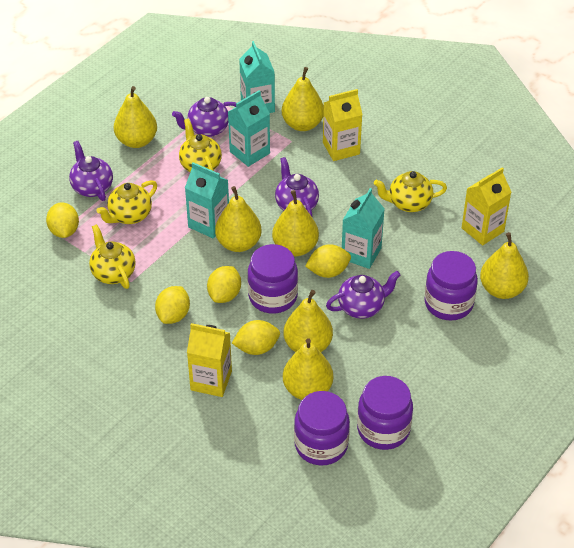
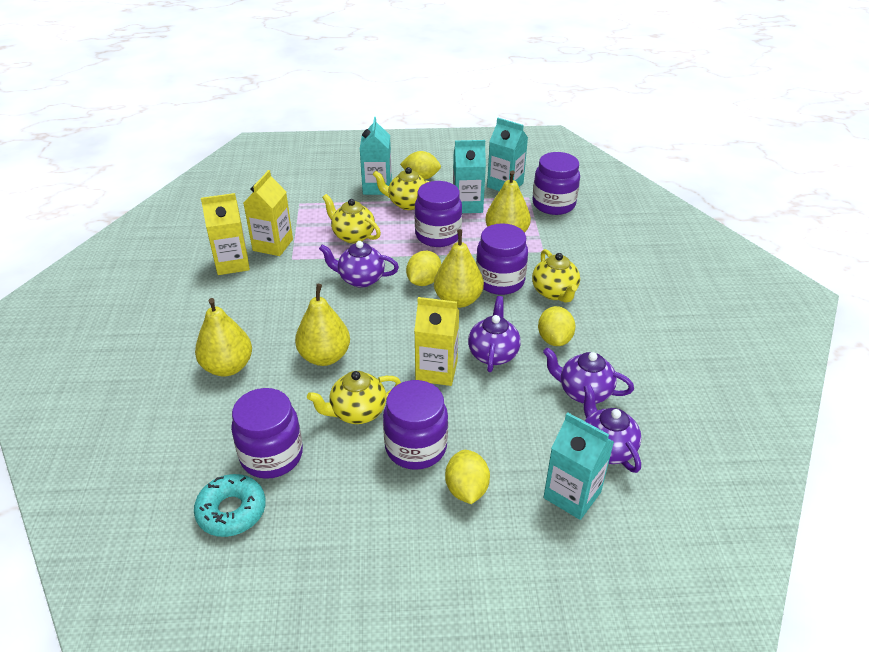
purple jar: [247,244,298,313] [294,391,350,465] [357,376,413,450] [424,251,478,321] = 4 -> [231,388,303,479] [383,380,448,470] [415,181,462,247] [476,223,528,295] [532,152,580,215] = 5
turquoise donut: none = 0 -> [194,474,266,537] = 1
yellow lemon: [46,202,79,238] [155,286,190,324] [207,266,241,303] [232,320,280,355] [305,244,351,278] = 5 -> [400,151,441,180] [406,251,441,286] [445,450,490,504] [538,306,576,346] = 4
yellow pear: [114,86,157,148] [215,186,262,252] [272,190,319,256] [282,67,324,131] [283,338,333,400] [284,290,333,352] [480,232,529,299] = 7 -> [195,298,252,376] [295,284,350,366] [434,229,484,308] [485,170,531,233] = 4

